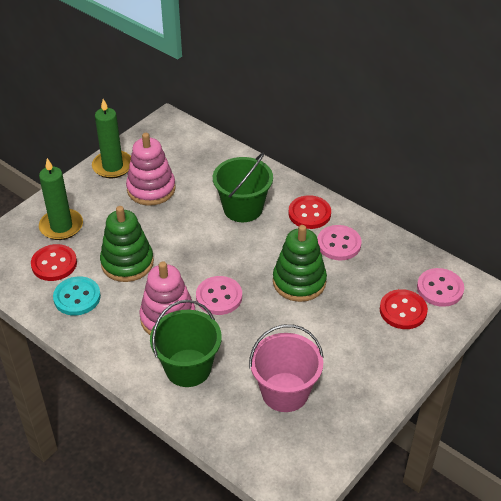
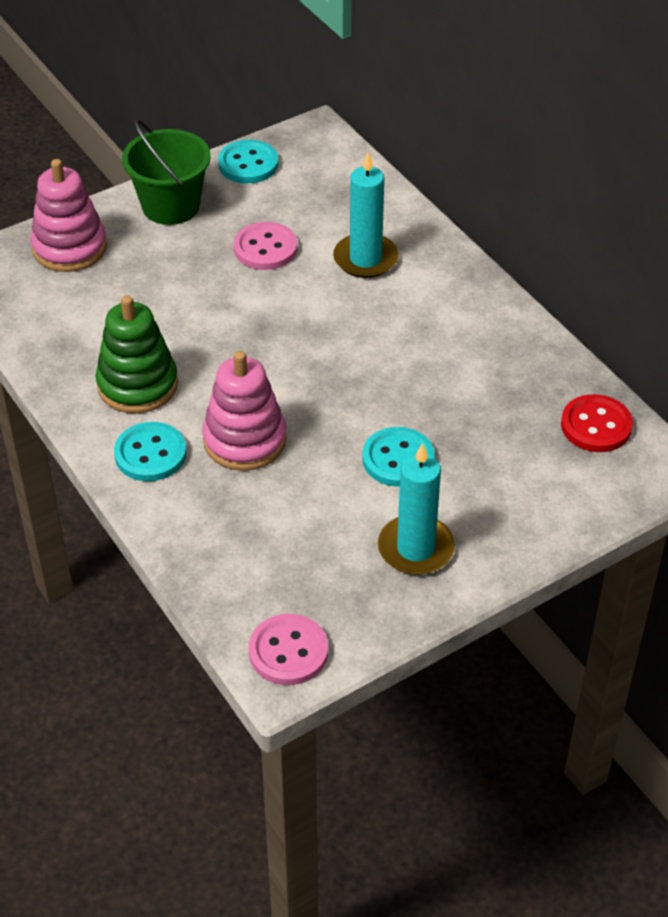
green bucket: [150,300,222,387] [213,153,273,222] = 2 -> [122,120,211,225] = 1
green candle: [39,158,83,240] [92,99,131,178] = 2 -> none = 0
green stacking toy: [100,206,154,282] [273,225,327,302] = 2 -> [96,295,178,413] = 1
pink bucket: [249,324,324,412] = 1 -> none = 0
pink button: [196,276,242,315] [317,225,361,260] [417,268,464,307] = 3 -> [234,222,297,270] [249,614,328,685] = 2
red button: [31,244,77,281] [289,195,331,229] [380,289,428,329] = 3 -> [561,394,633,452] = 1
turquoise button: [53,276,101,316] = 1 -> [114,422,186,481] [218,140,278,183] [362,427,435,487] = 3
turquoise candle: none = 0 -> [333,152,399,278] [378,443,455,575] = 2

